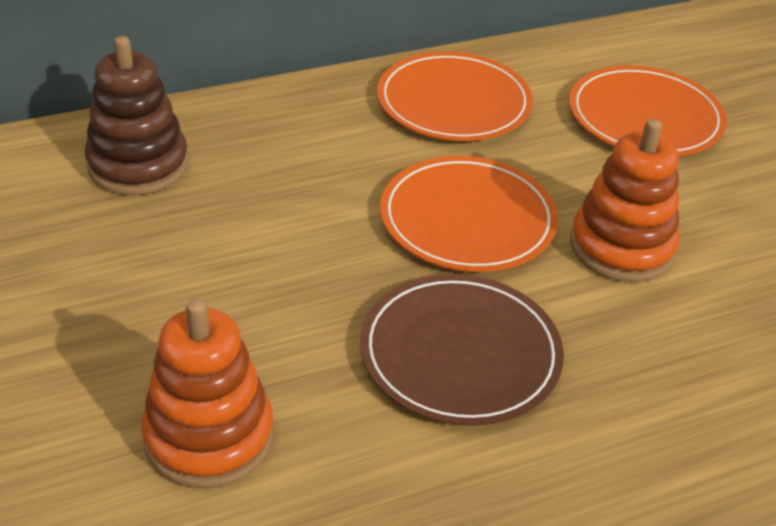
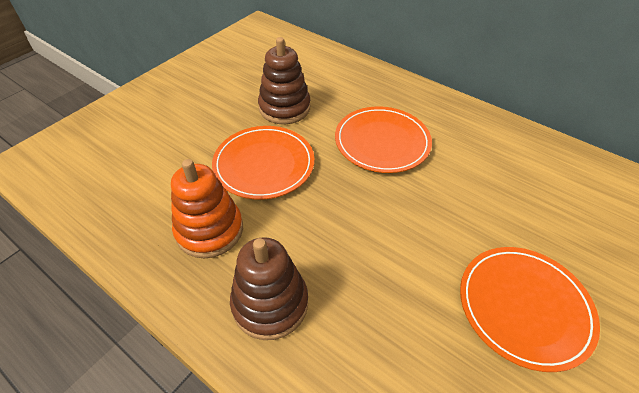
brown plate: [360,274,564,426] = 1 -> none = 0
brown stacking toy: [84,36,188,195] = 1 -> [230,237,308,340] [258,37,310,124] = 2
orange stacking toy: [141,299,274,488] [570,119,679,282] = 2 -> [171,159,243,258] = 1

